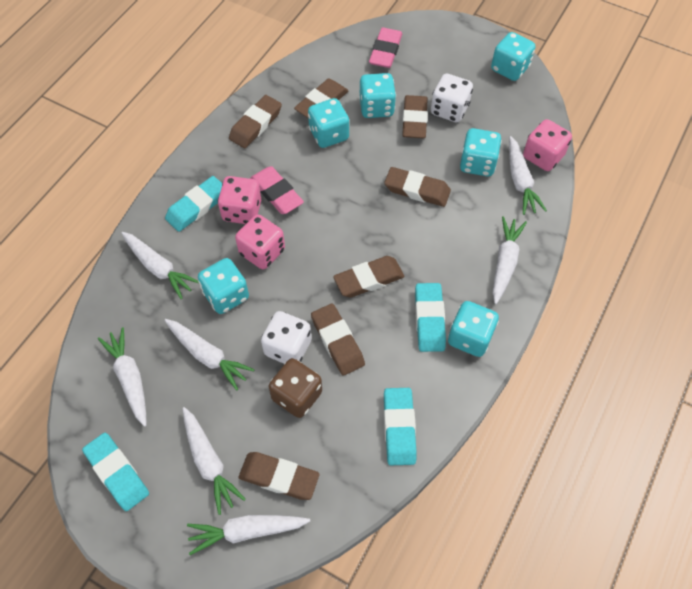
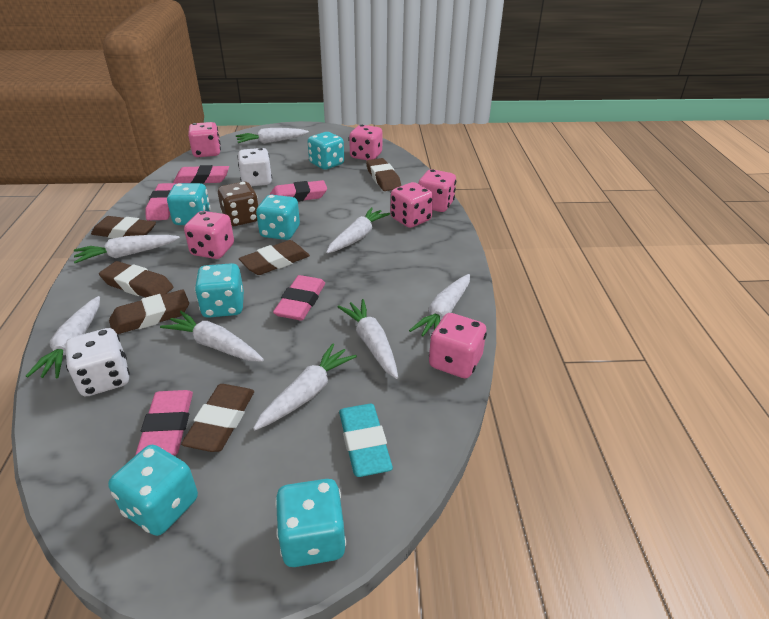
brown eraser: [229,95,282,148] [239,452,320,500] [294,79,349,118] [311,304,365,376] [333,256,404,298] [384,167,451,207] [402,95,428,138] = 7 -> [91,216,156,238] [99,261,173,297] [109,290,189,334] [181,384,254,452] [239,240,310,275] [366,158,401,191] = 6
pink dice: [218,176,261,224] [235,214,285,269] [523,119,572,171] = 3 -> [184,211,234,259] [188,122,221,157] [349,125,382,160] [390,182,433,228] [418,169,456,212] [429,313,487,378] = 6
pink eraser: [250,166,304,214] [369,27,402,68] = 2 -> [135,390,193,456] [145,183,178,220] [173,165,229,184] [269,180,327,202] [273,275,325,321] = 5
turquoise eraser: [82,433,149,511] [165,176,222,232] [384,388,417,465] [415,283,446,352] = 4 -> [339,404,393,477] = 1
white carrot: [98,327,146,427] [122,232,199,299] [164,319,255,391] [182,407,246,515] [187,515,310,555] [493,216,527,304] [509,136,547,215] = 7 -> [26,296,100,378] [74,235,180,263] [160,311,264,361] [236,128,309,144] [253,343,357,430] [326,207,390,253] [338,299,398,379] [409,274,470,336] = 8

